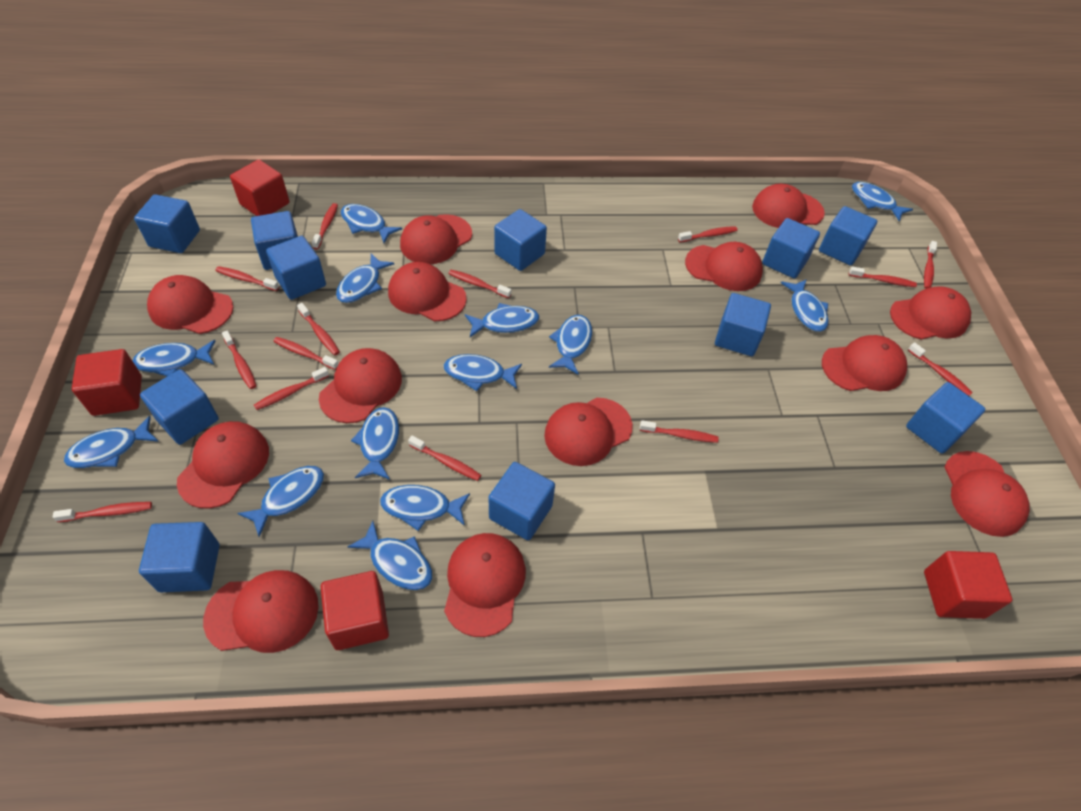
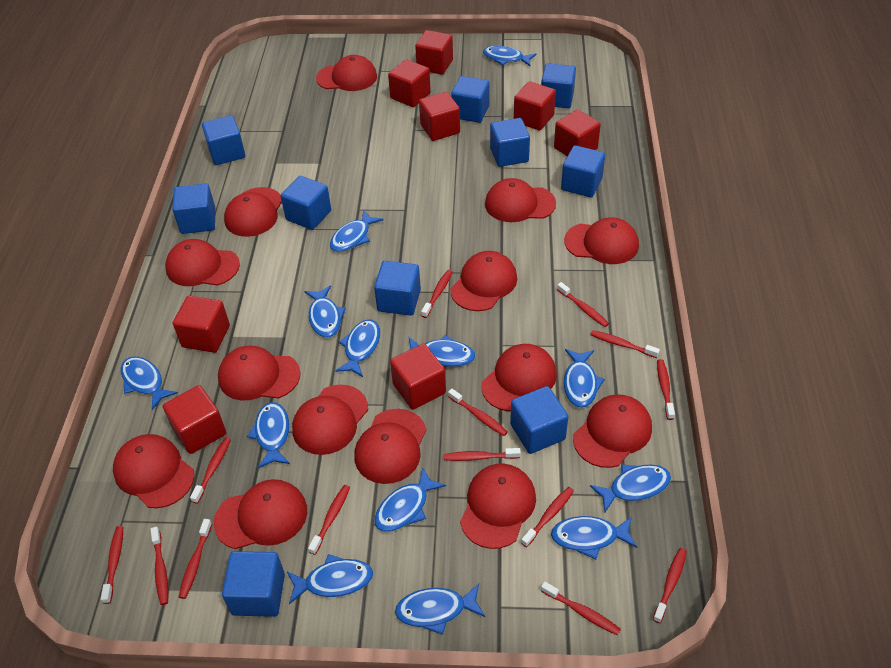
blue cube: [134,194,200,253] [139,522,220,592] [140,369,219,445] [251,211,298,270] [266,236,326,300] [488,462,555,540] [494,209,547,271] [715,293,771,356] [762,218,820,279] [819,206,877,266] [906,382,986,454] = 11 -> [172,183,216,234] [202,115,245,165] [222,551,285,617] [281,176,331,230] [374,261,421,316] [451,76,490,123] [490,118,530,167] [510,386,569,454] [541,63,576,108] [561,145,605,198] = 10
red cap: [147,275,234,334] [177,421,269,509] [203,570,319,653] [319,348,402,423] [388,262,467,321] [400,214,472,264] [444,533,526,637] [544,398,633,466] [685,242,763,291] [752,184,825,228] [822,335,907,391] [890,286,971,340] [945,451,1030,537] = 13 -> [113,434,194,508] [165,239,240,286] [214,479,307,549] [218,346,301,401] [224,187,282,237] [292,384,368,455] [316,55,377,91] [354,409,427,484] [450,251,517,311] [460,464,536,549] [481,344,557,412] [485,178,556,222] [564,217,639,264] [573,394,652,468] = 14
red cube: [72,349,142,416] [230,159,290,216] [321,571,389,650] [924,551,1012,619] = 4 -> [163,385,226,454] [173,296,230,353] [388,59,431,107] [390,344,446,410] [415,30,453,75] [419,92,460,141] [514,81,556,131] [554,110,601,156] = 8

